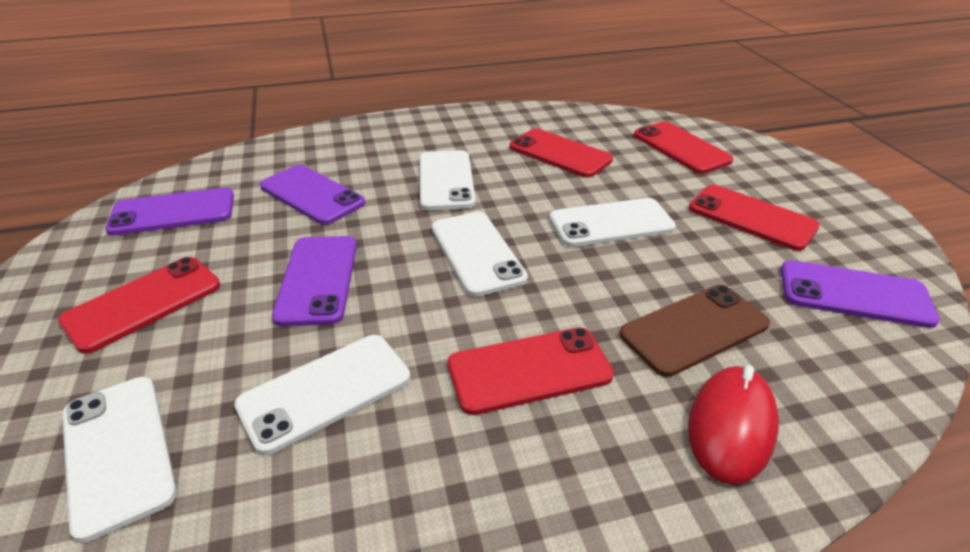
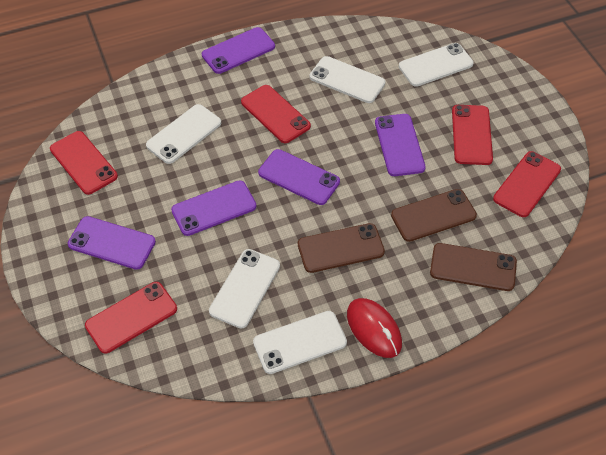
brown phone: [620,285,770,377] = 1 -> [298,223,385,273] [391,189,477,242] [430,243,517,291] = 3
purple phone: [105,187,234,235] [260,165,365,225] [272,236,357,326] [781,260,940,328] = 4 -> [68,216,156,270] [171,180,256,236] [202,27,275,74] [258,149,340,205] [375,114,426,176] = 5

